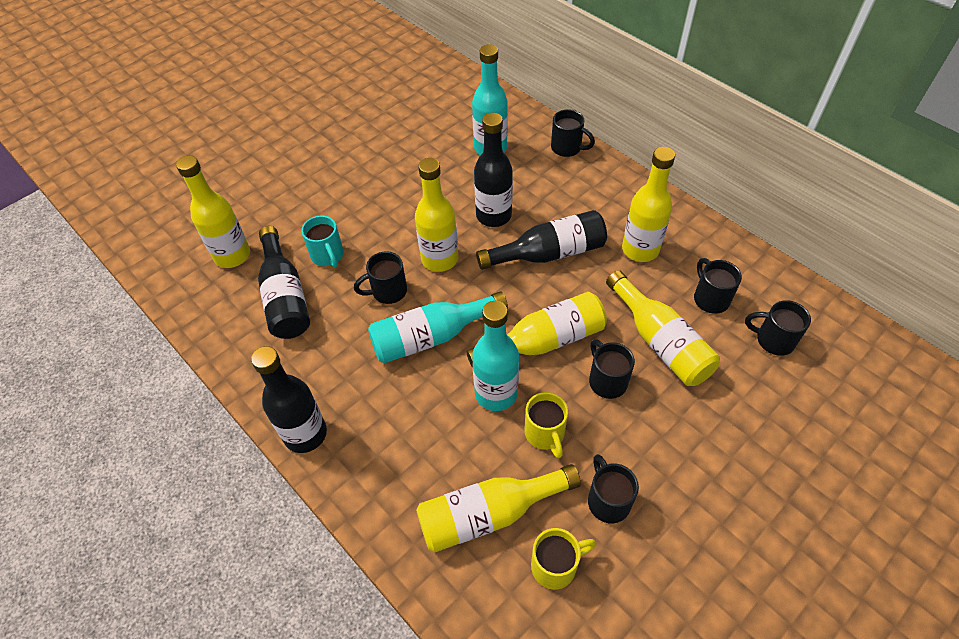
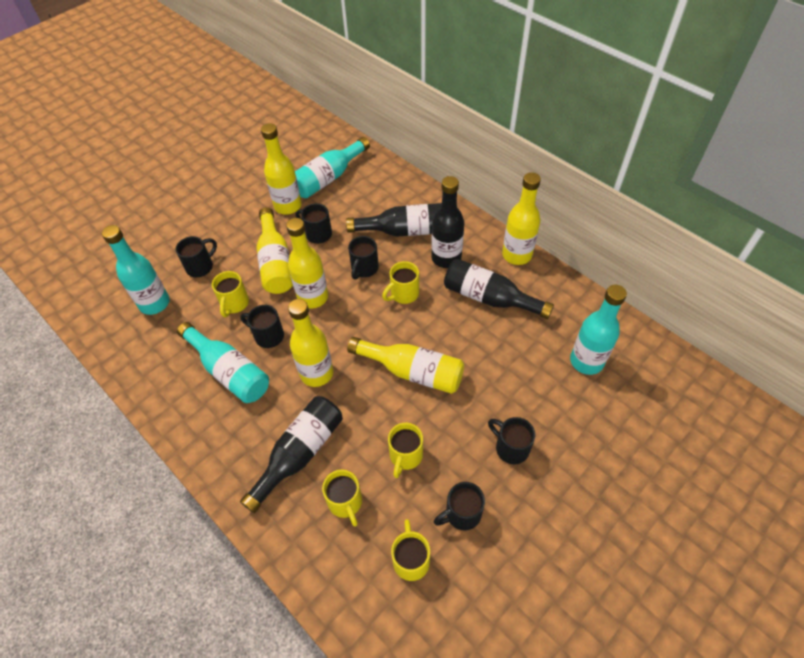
turquoise bottle: [368,292,508,364] [472,44,508,155] [472,301,519,411] = 3 -> [102,225,170,315] [177,322,269,403] [295,137,370,198] [570,285,627,375] = 4
turquoise mug: [301,215,344,267] = 1 -> none = 0
yellow mug: [525,392,568,458] [531,528,596,590] = 2 -> [212,271,249,317] [322,470,362,527] [382,261,419,304] [388,423,423,478] [391,519,430,581] = 5

